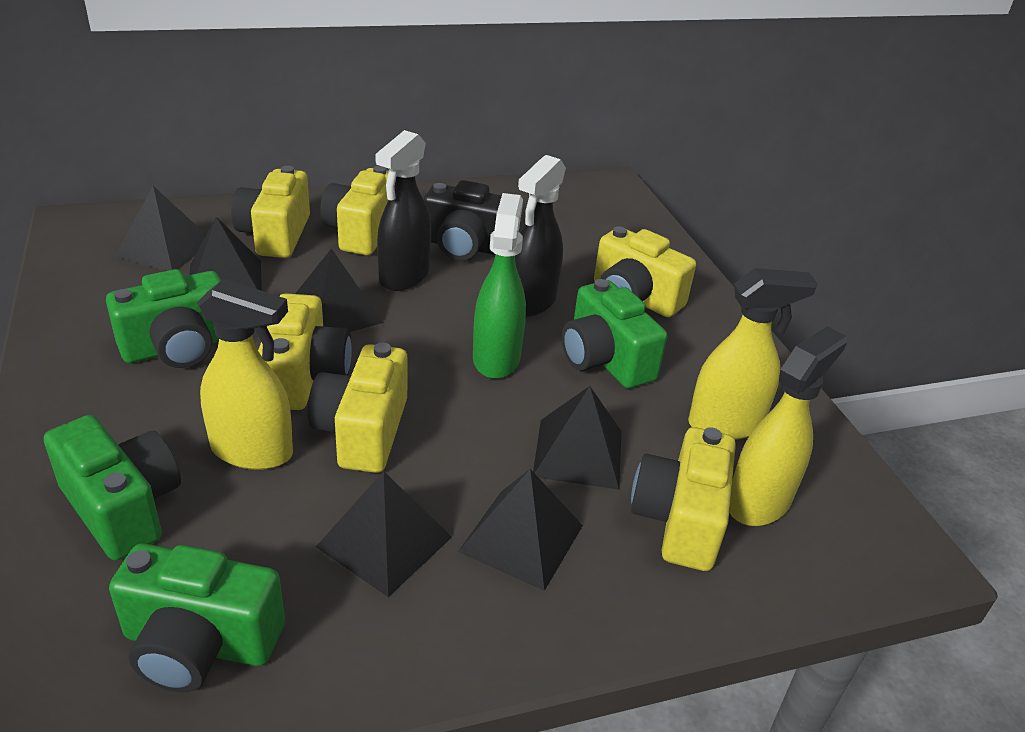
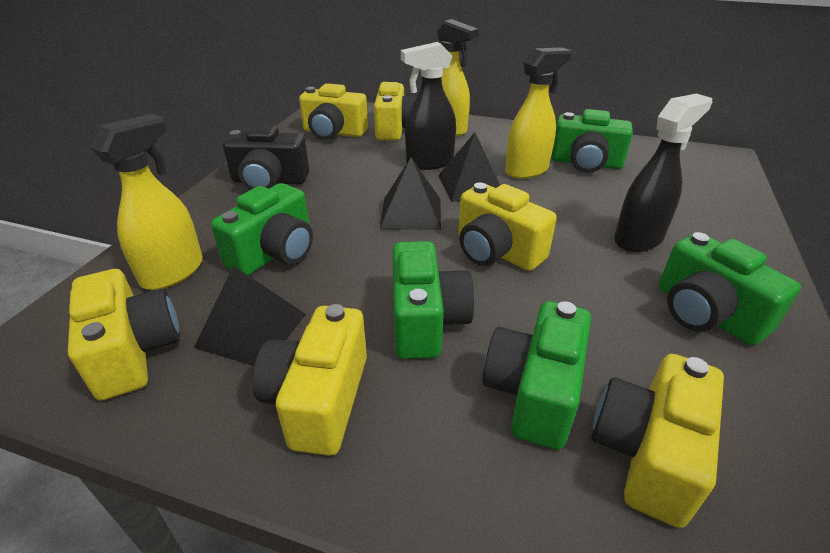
black pyramid: [115,186,206,271] [190,217,262,291] [295,248,383,332] [316,471,452,597] [458,469,583,591] [533,386,622,489] = 6 -> [194,266,306,366] [380,157,441,230] [438,132,500,202] = 3
green camera: [44,415,181,561] [106,269,221,368] [109,543,285,692] [562,279,667,388] = 4 -> [211,183,313,275] [393,241,475,359] [482,301,591,450] [551,109,633,173] [659,232,801,346] = 5
green spray bottle: [473,193,526,379] = 1 -> none = 0

